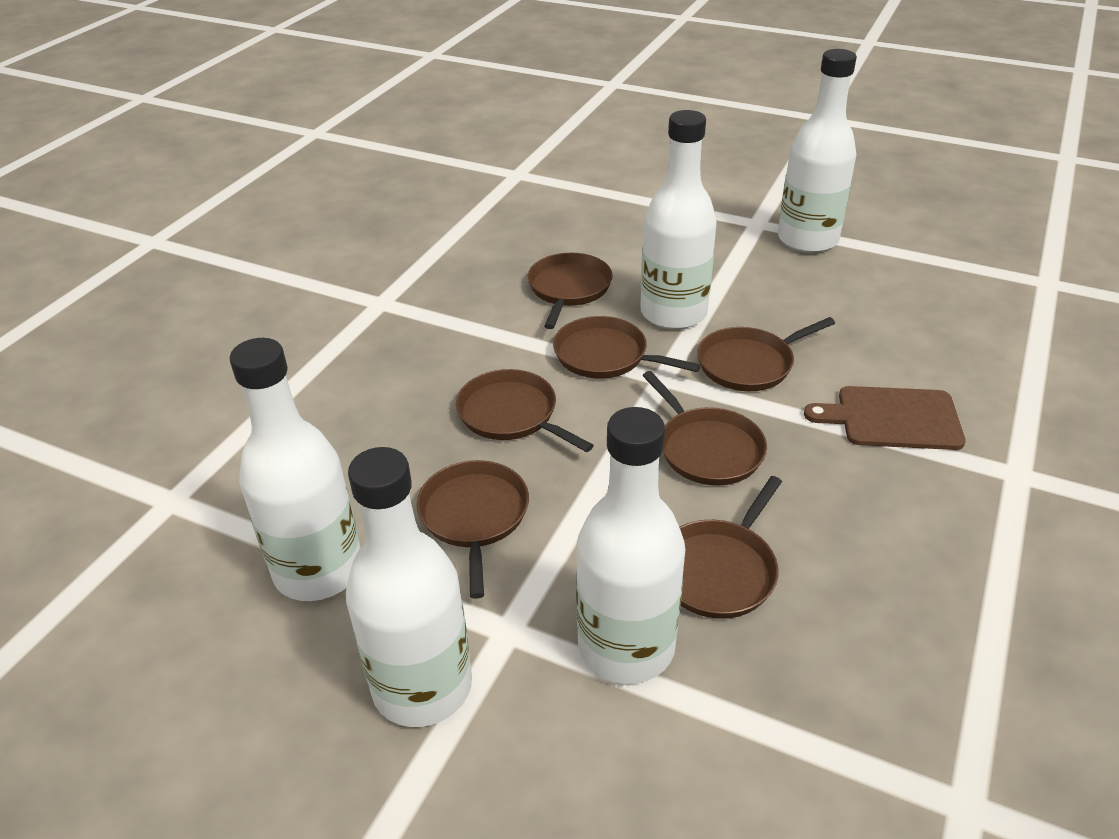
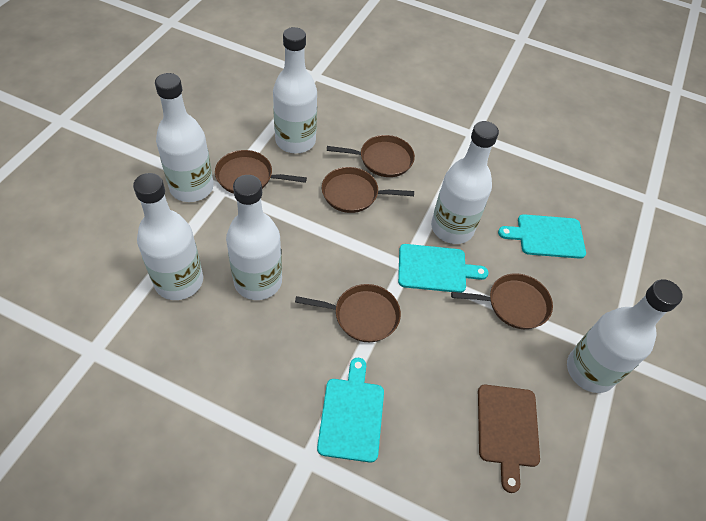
brown pan: [417,460,529,599] [456,369,594,452] [528,253,613,329] [553,316,701,379] [642,371,767,485] [679,476,782,619] [697,317,835,391] = 7 -> [215,150,307,194] [295,284,401,342] [322,167,414,213] [327,135,415,177] [451,273,553,329] = 5
turquoise cutting board: none = 0 -> [317,358,384,463] [398,244,488,293] [498,214,586,259] = 3
white bottle: [230,338,361,601] [346,447,472,727] [576,407,685,684] [640,110,717,330] [778,49,857,253] = 5 -> [133,173,203,300] [155,73,214,202] [226,175,282,300] [273,27,317,153] [431,121,499,244] [567,279,683,393] = 6

